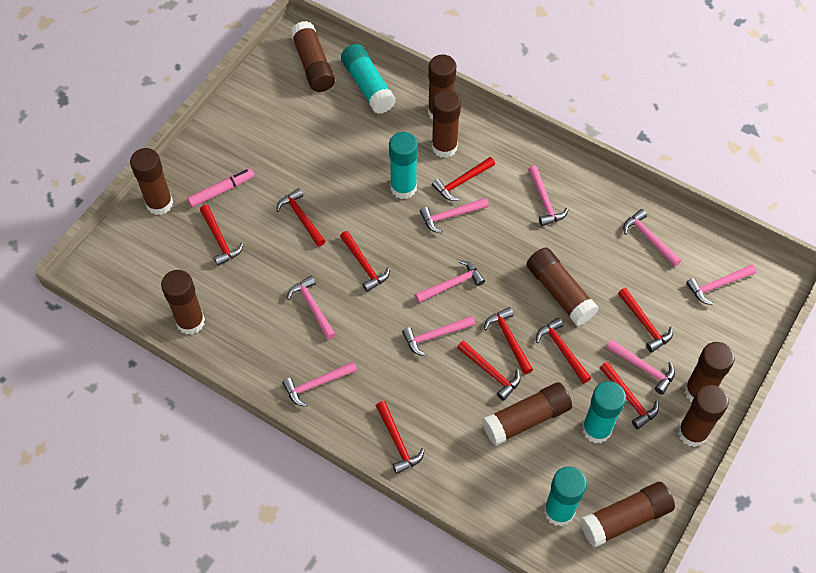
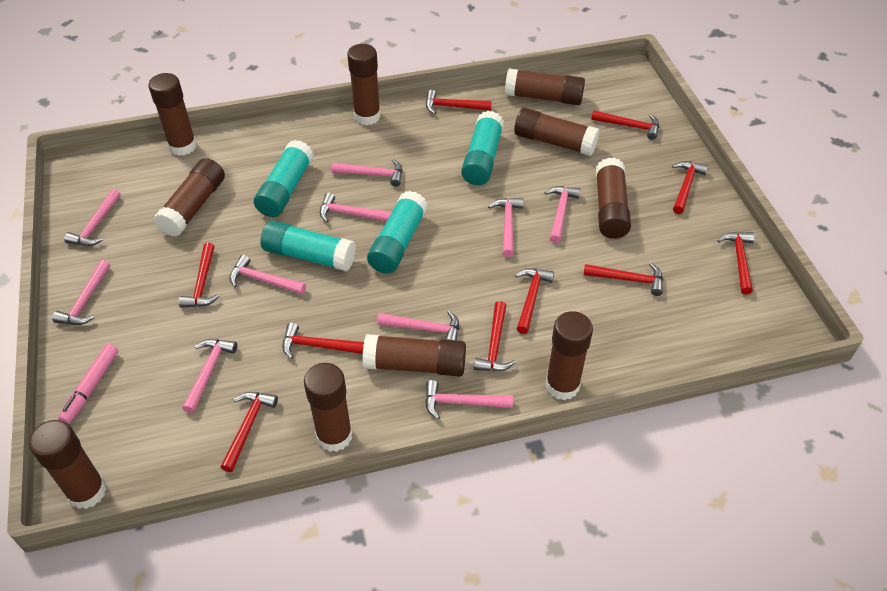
pink hammer: [282,362,357,407] [287,275,336,340] [402,316,475,356] [415,260,485,303] [420,198,489,233] [528,166,569,226] [606,340,675,395] [623,209,681,267] [686,264,756,305] = 9 -> [52,260,110,325] [64,189,121,246] [182,339,237,413] [229,255,306,294] [320,193,392,222] [331,159,402,187] [377,311,459,340] [425,380,513,419] [488,198,524,257] [544,186,580,243] = 10

